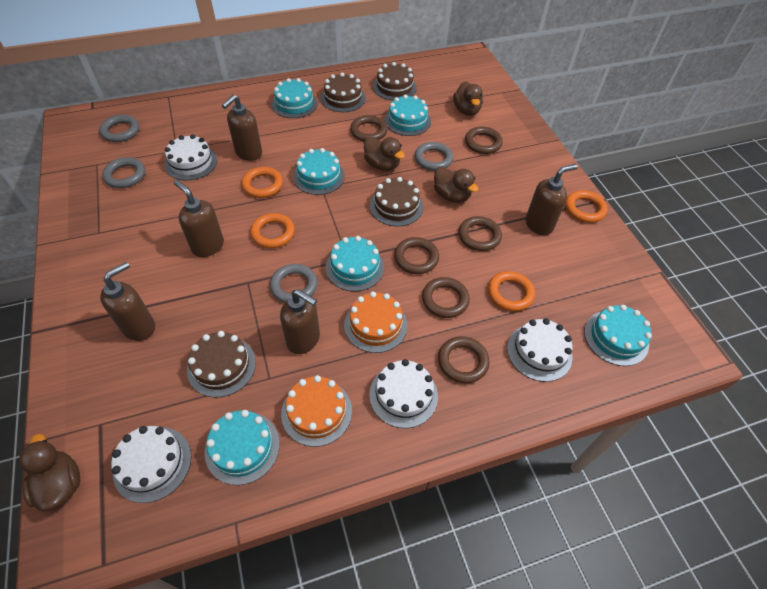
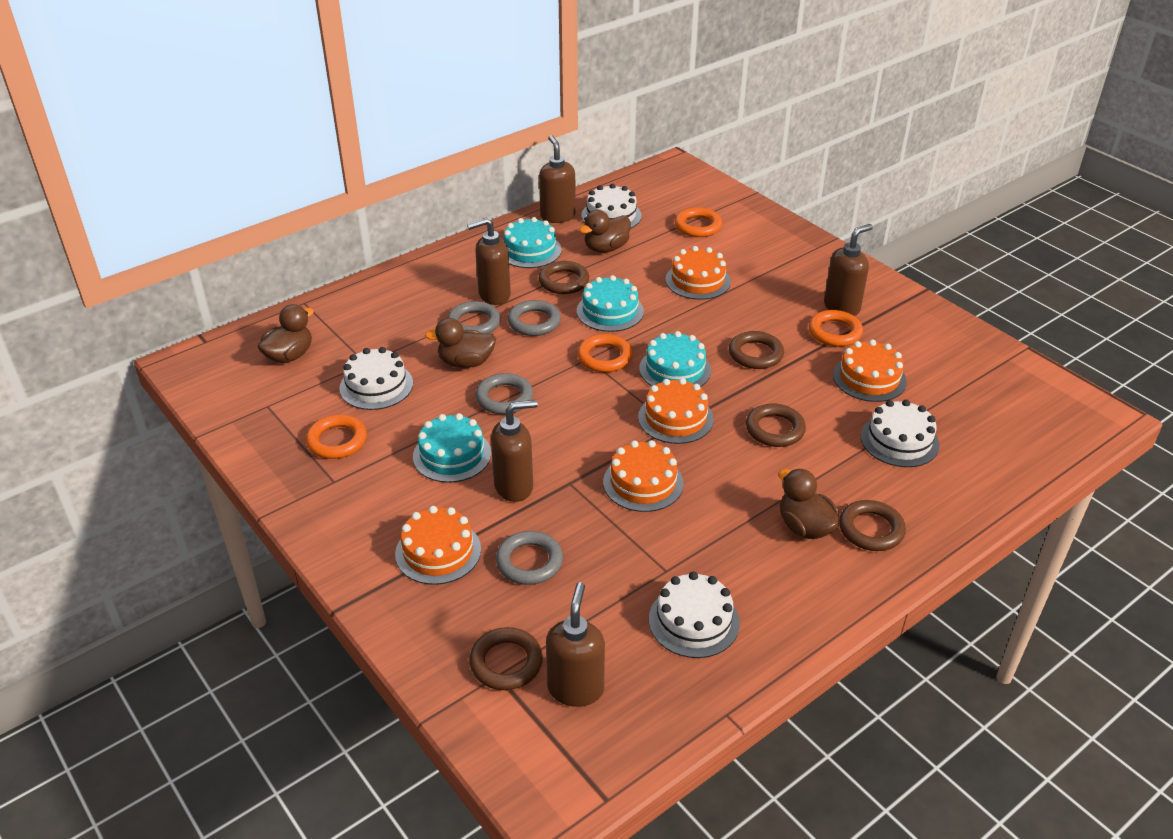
brown cake: [187,331,256,397] [321,72,366,112] [370,177,423,226] [373,62,417,100] = 4 -> none = 0
brown ring: [350,115,388,142] [394,237,439,274] [422,277,470,318] [438,336,490,384] [458,216,502,251] [465,127,503,154] = 6 -> [469,627,543,690] [539,261,589,294] [729,331,784,369] [746,404,806,447] [839,500,906,551] = 5
orange cake: [281,375,352,447] [344,291,407,353] = 2 -> [395,506,481,585] [603,440,684,512] [638,378,714,444] [665,246,731,300] [833,340,907,402] = 5
turquoise cake: [205,410,280,485] [271,78,318,118] [293,148,345,195] [326,236,384,291] [385,95,431,136] [584,305,652,366] = 6 -> [413,413,491,483] [504,217,561,268] [577,275,644,332] [639,331,711,387] = 4

